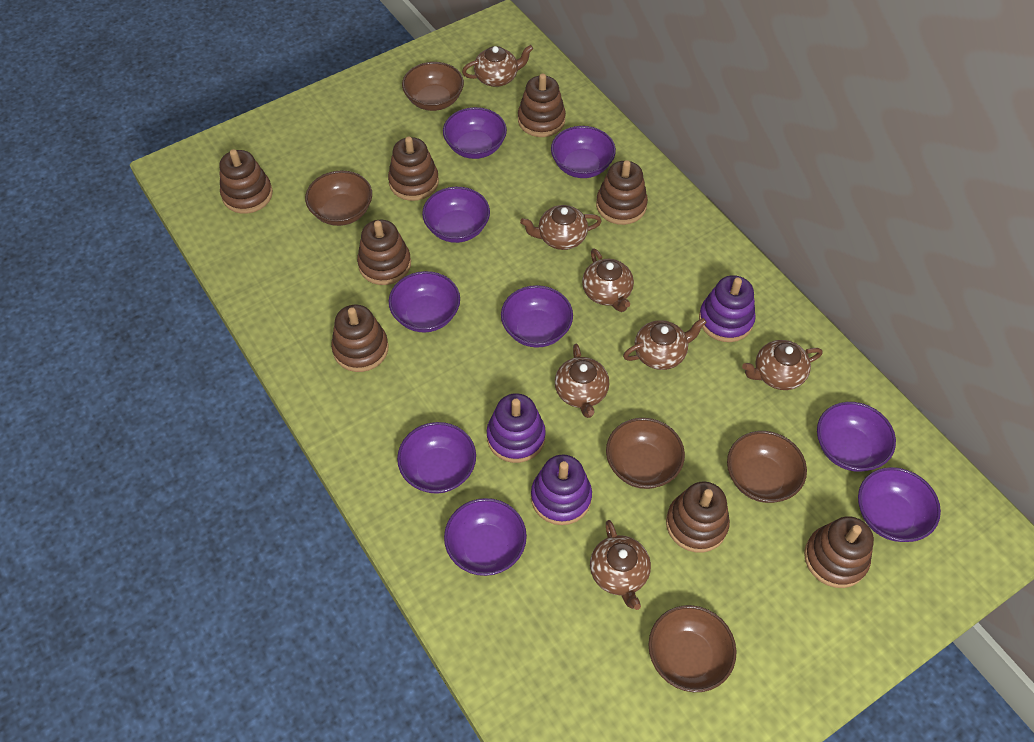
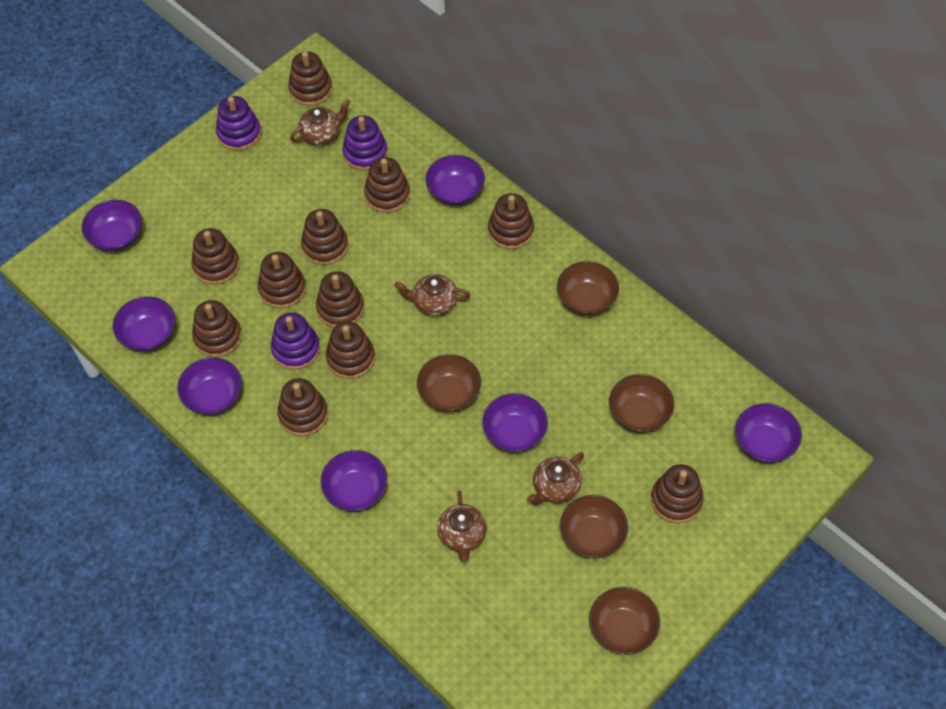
brown stacking toy: [219,149,273,214] [331,305,389,372] [357,220,411,285] [388,137,439,201] [518,74,566,137] [596,160,648,225] [666,481,730,553] [804,516,874,588] = 8 -> [191,228,240,285] [192,300,242,357] [258,252,306,308] [277,378,328,436] [288,52,332,106] [301,209,348,265] [316,271,364,328] [326,321,375,379] [364,157,410,213] [488,193,534,249] [651,464,704,523] = 11
brown teapot: [462,45,533,87] [520,205,602,250] [555,344,609,418] [582,249,634,312] [590,520,651,610] [623,318,707,370] [742,340,822,390] = 7 -> [290,99,351,145] [394,274,470,316] [437,491,487,563] [527,452,584,505] = 4
purple bowl: [389,271,460,332] [397,422,476,494] [422,187,490,243] [443,107,507,159] [444,498,527,576] [501,285,573,348] [551,126,616,178] [817,402,896,472] [858,467,941,542] = 9 -> [82,200,142,252] [113,296,175,352] [177,357,242,415] [321,450,387,511] [426,155,485,205] [482,393,548,453] [735,403,802,463] = 7

